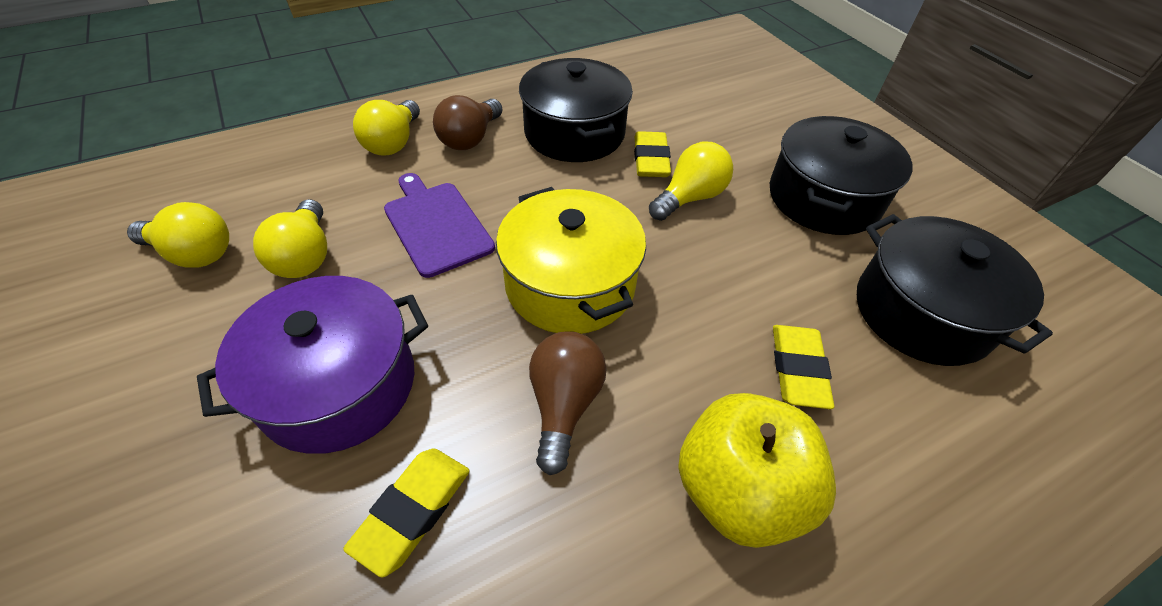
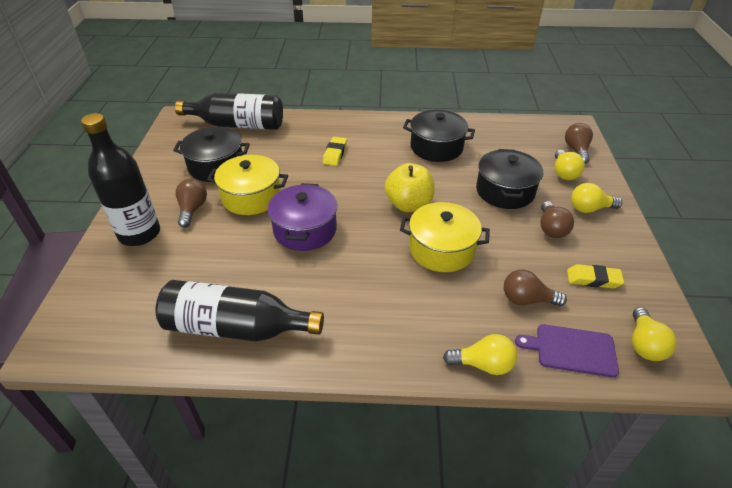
black bottle: none = 0 -> [81,113,160,246] [155,280,324,342] [175,93,283,130] = 3
brown light bulb: [433,95,502,150] [529,331,607,475] = 2 -> [176,179,207,228] [504,269,567,306] [540,201,574,238] [565,123,593,164] = 4
yellow eraser: [343,448,470,577] [634,131,671,177] [773,325,834,409] = 3 -> [323,137,347,166] [567,264,624,288] = 2
yellow pot: [496,187,646,334] = 1 -> [207,155,288,215] [400,202,490,272] = 2

